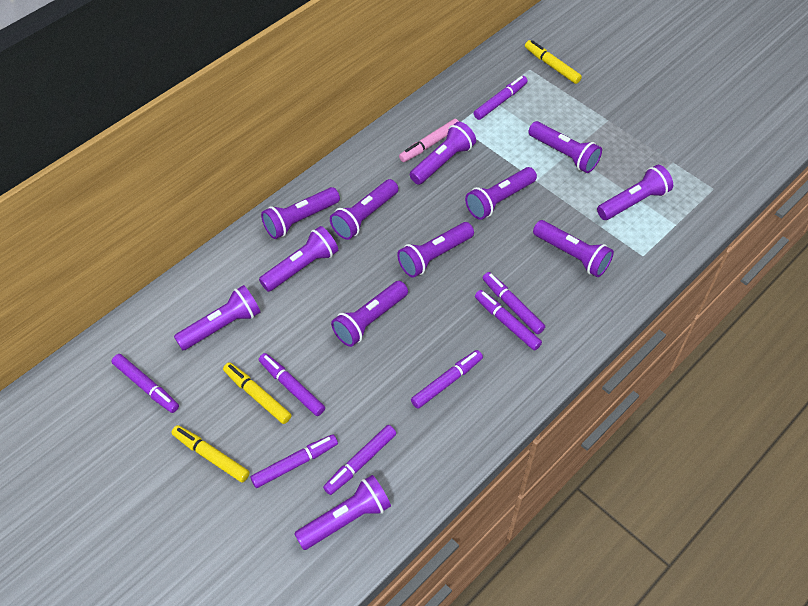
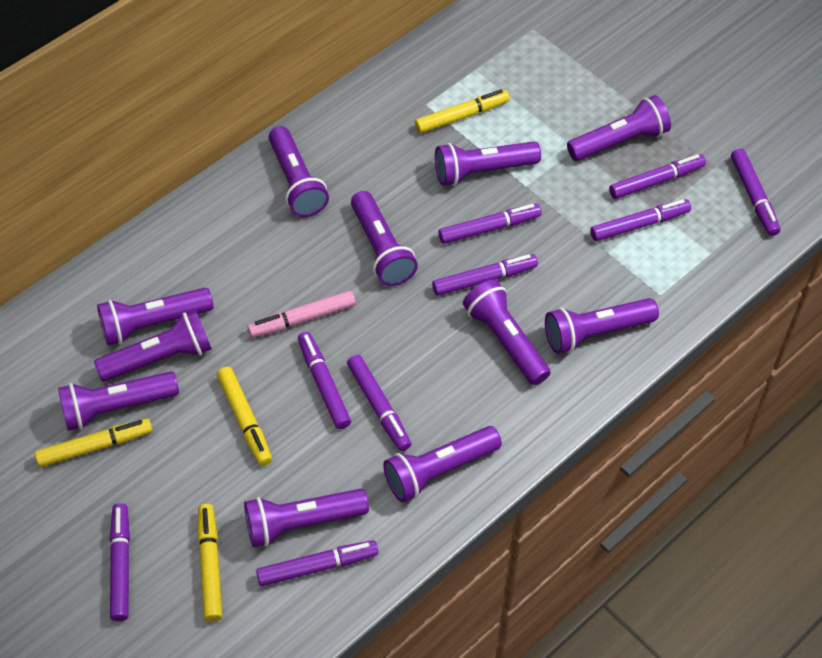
purple flashlight: [174,285,260,350] [259,226,338,292] [261,187,340,239] [294,475,391,550] [330,179,398,240] [331,281,408,347] [397,222,474,278] [410,122,476,185] [465,167,537,220] [528,121,602,173] [533,220,614,277] [597,165,673,220] = 12 -> [58,371,179,431] [94,310,212,382] [97,288,214,346] [244,489,369,547] [269,126,329,217] [351,191,418,286] [383,426,502,502] [435,141,541,186] [463,279,551,385] [545,298,659,354] [567,95,671,161] = 11
purple marker: [112,354,179,413] [251,434,338,488] [259,353,325,416] [323,425,396,495] [411,350,483,409] [474,76,528,120] [475,290,542,351] [483,272,545,334] = 8 -> [110,503,130,621] [256,540,378,586] [298,332,351,429] [347,355,411,451] [432,254,538,296] [438,204,542,244] [590,199,691,241] [609,154,706,199] [731,148,780,236] = 9
yellow marker: [171,425,250,482] [223,362,292,424] [525,40,582,84] = 3 -> [35,418,153,467] [198,504,222,621] [217,367,272,466] [415,89,510,133] = 4

